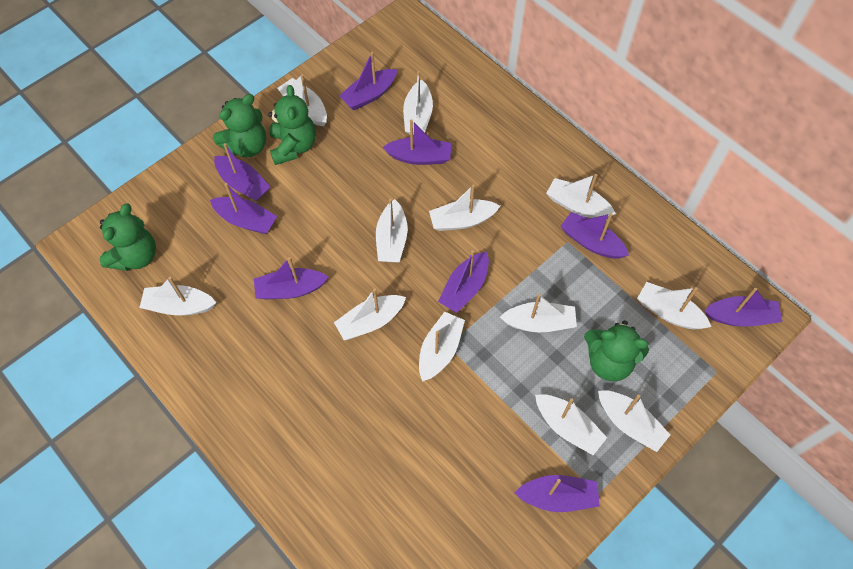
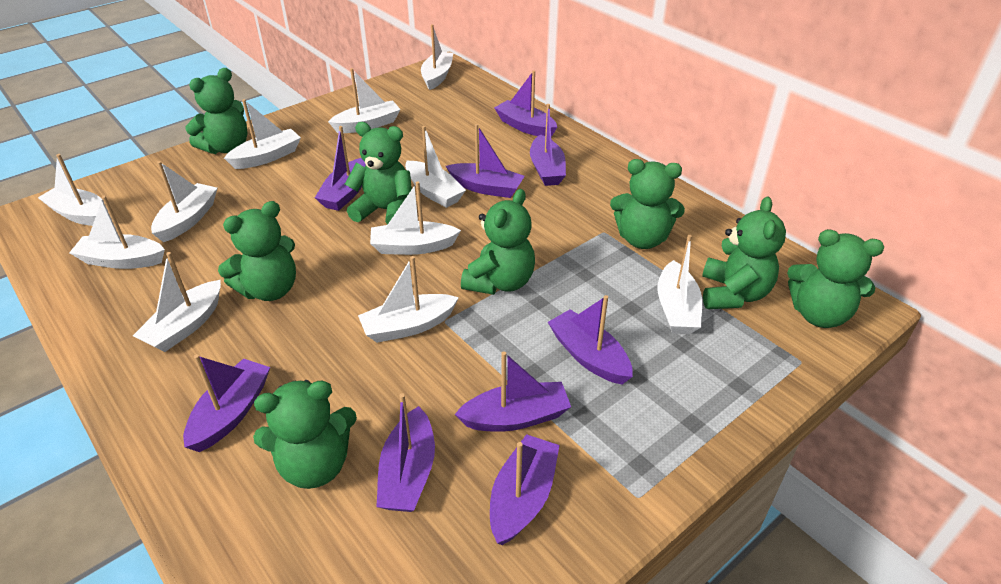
green teddy bear: [100,203,156,271] [213,94,266,157] [268,85,316,165] [584,320,649,382] = 4 -> [185,68,248,154] [218,201,296,301] [253,380,357,489] [345,122,412,225] [461,189,535,295] [610,159,685,249] [702,196,786,309] [787,229,884,328] = 8
white boat: [139,277,216,315] [278,74,327,126] [334,288,406,340] [376,199,408,262] [403,71,433,135] [419,312,465,382] [429,184,500,231] [500,294,577,332] [535,394,607,455] [546,174,616,218] [598,390,670,452] [637,282,711,329] = 12 -> [38,154,102,226] [69,196,165,269] [133,252,221,352] [151,161,217,242] [224,99,301,169] [328,68,401,133] [358,256,459,343] [370,181,461,255] [405,126,466,208] [421,24,453,90] [657,235,702,334] = 11

